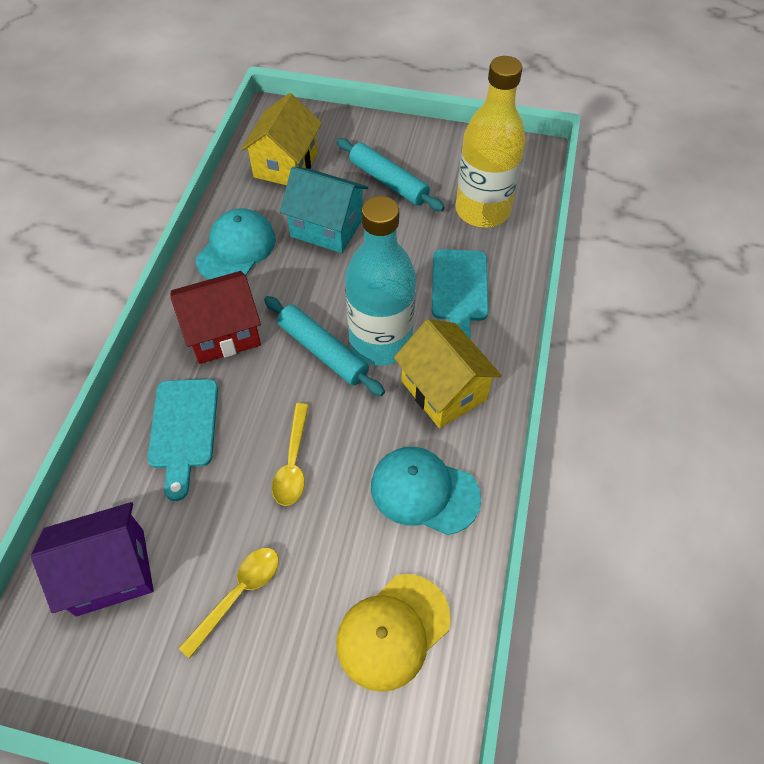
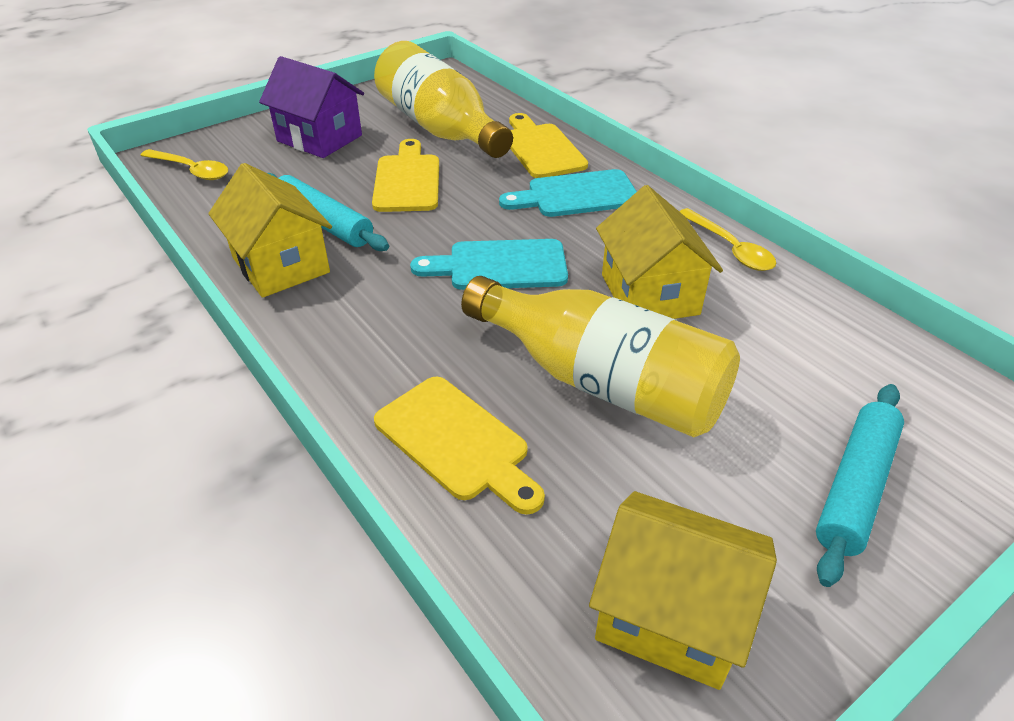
red house: [170,271,261,364] = 1 -> none = 0
turquoise bottle: [345,196,416,366] = 1 -> none = 0
turquoise cap: [196,208,276,280] [371,447,481,535] = 2 -> none = 0
turquoise house: [280,167,368,253] = 1 -> none = 0
yellow bottle: [456,56,526,228] = 1 -> [374,41,513,158] [461,276,740,437] = 2
yellow cap: [336,574,451,692] = 1 -> none = 0
yellow cutting board: none = 0 -> [372,139,439,212] [374,376,545,515] [509,113,588,178] = 3
yellow house: [241,93,322,185] [394,319,502,428] = 2 -> [208,163,332,298] [589,491,777,690] [596,185,723,319] = 3

